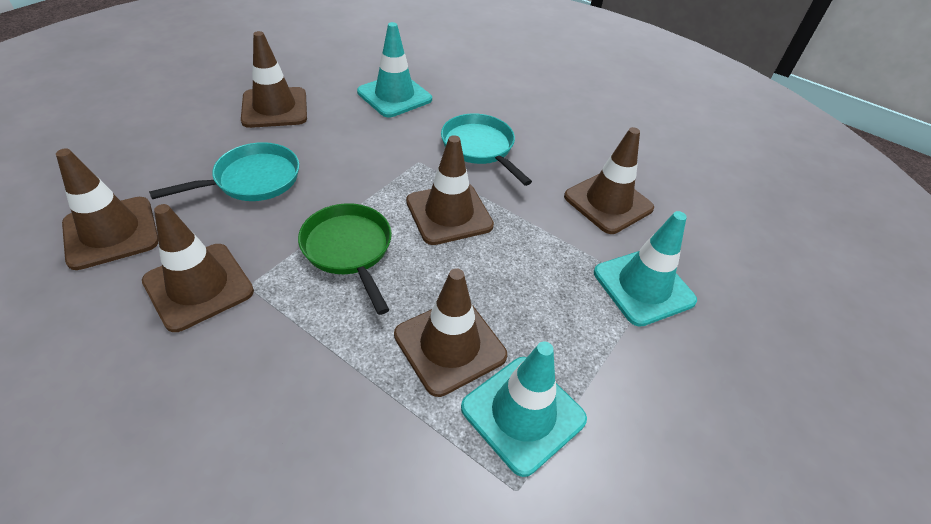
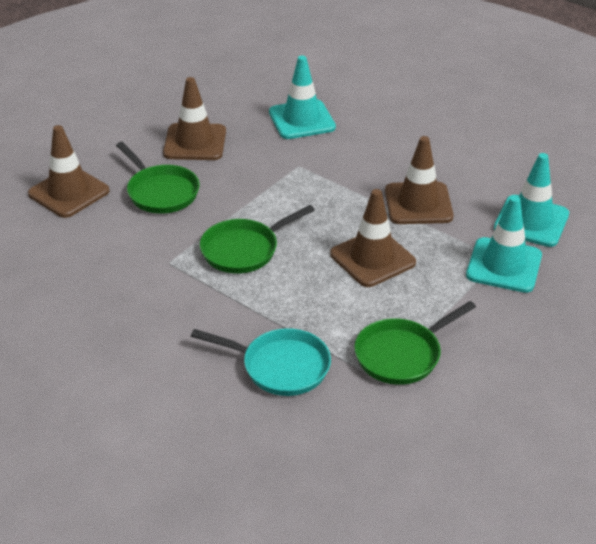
brown traffic cone: [56,149,158,270] [142,204,254,332] [241,31,307,128] [394,268,507,397] [406,135,494,245] [564,127,654,234] = 6 -> [28,125,110,218] [163,77,226,160] [330,189,416,287] [385,136,454,224] = 4
green pan: [298,203,392,315] = 1 -> [116,142,200,214] [200,205,315,273] [354,301,476,385] = 3
turquoise pan: [149,142,299,201] [441,113,532,186] = 2 -> [191,328,331,396] = 1

